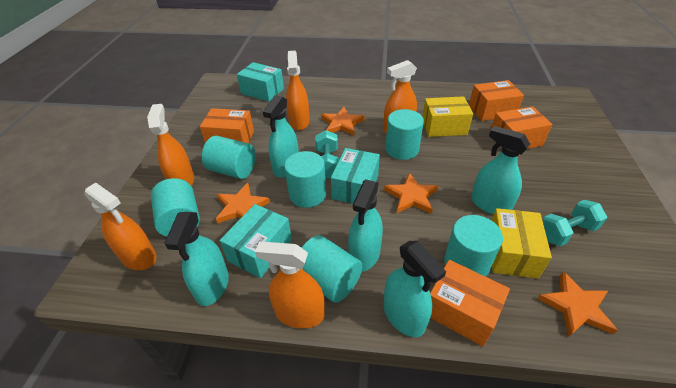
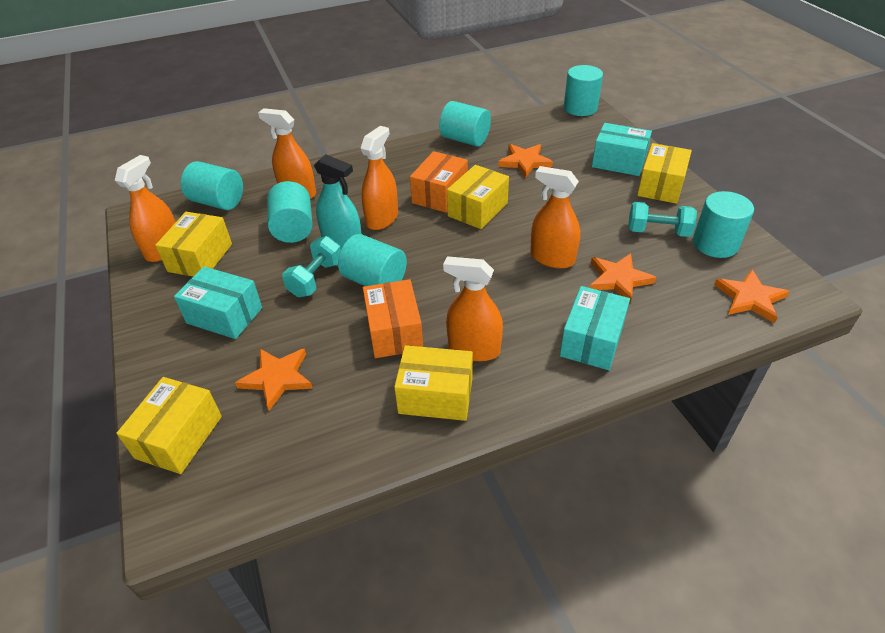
orange box: [200,108,254,143] [430,260,510,347] [469,80,524,121] [489,106,552,149] = 4 -> [363,279,423,358] [410,151,468,213] = 2
turquoise spray bottle: [164,212,229,306] [263,95,299,178] [348,179,383,272] [383,241,446,337] [471,126,530,215] = 5 -> [314,154,361,249] = 1
yellow box: [422,96,473,137] [491,208,552,278] = 2 -> [116,377,222,474] [155,212,232,277] [394,345,473,421] [447,165,509,229] [637,143,692,204] = 5

